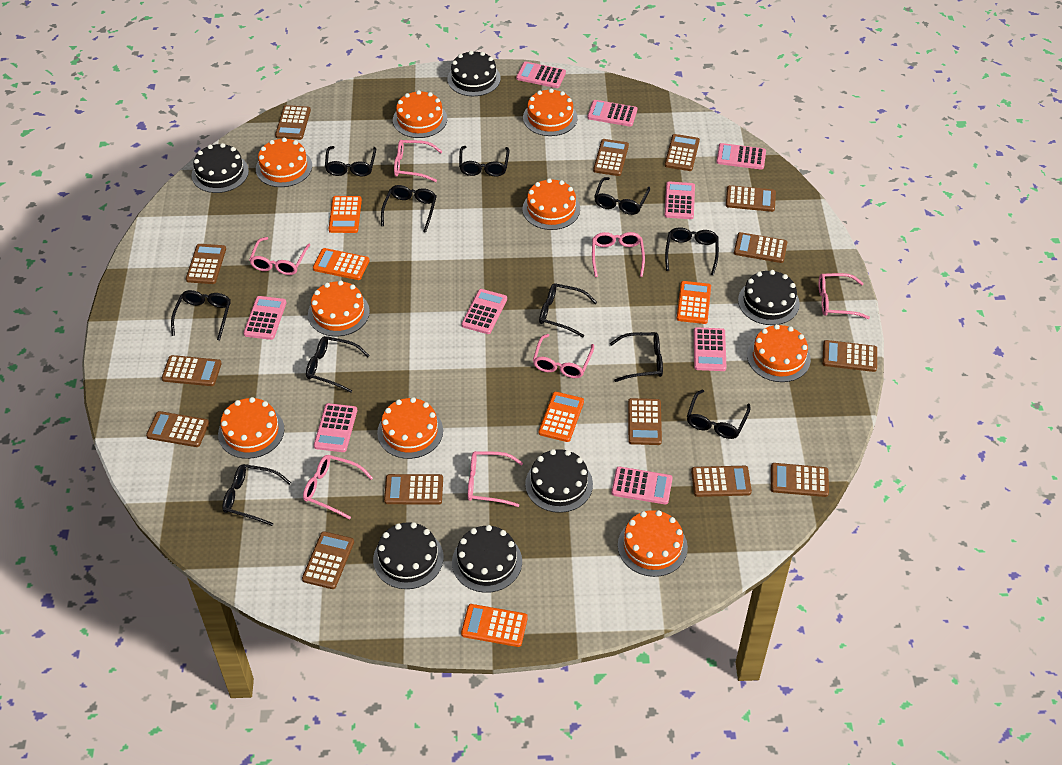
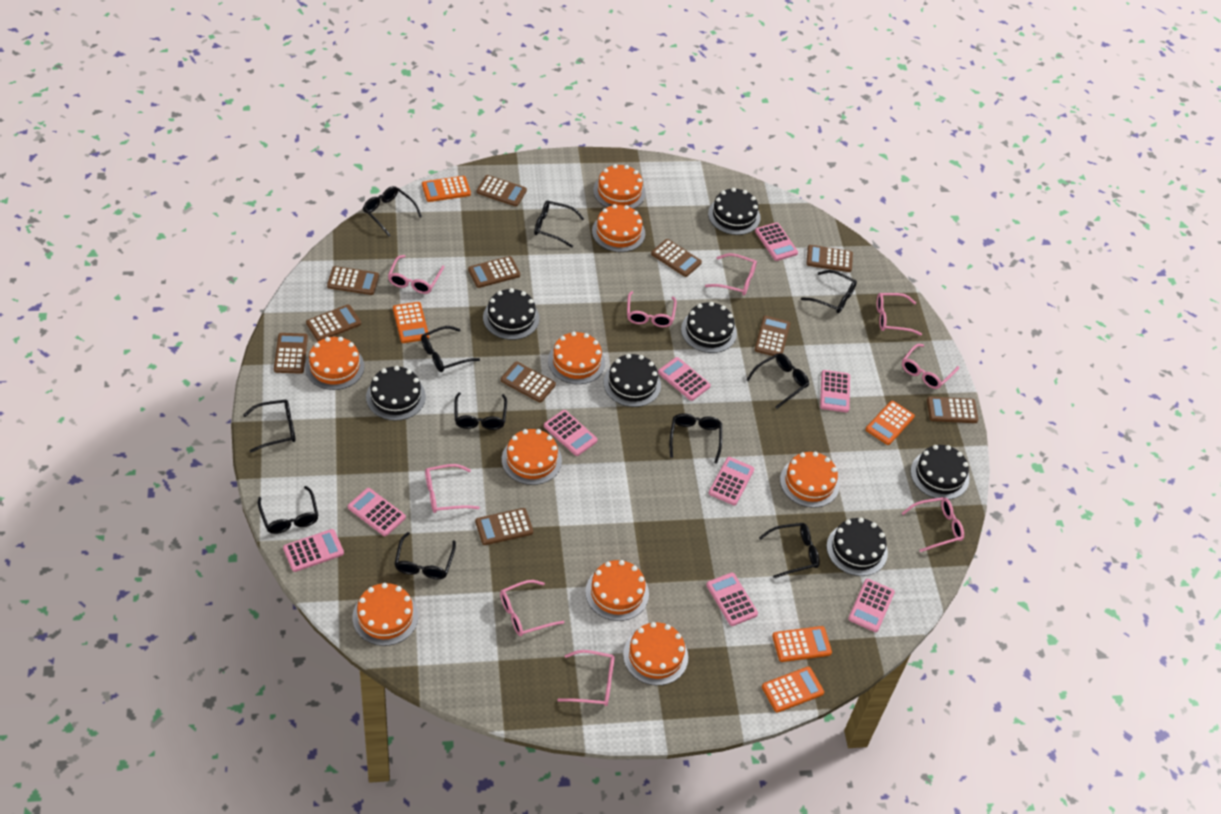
black cake: [192,143,249,193] [373,522,444,589] [447,50,501,96] [452,525,522,593] [525,449,593,513] [738,270,800,325] = 6 -> [366,366,426,421] [483,288,539,340] [604,354,661,407] [681,302,737,353] [708,188,761,235] [827,518,888,576] [911,445,969,499] = 7
brown calculator: [146,411,209,447] [162,355,222,386] [186,244,226,284] [275,105,311,140] [302,531,354,589] [384,474,443,505] [593,139,629,176] [628,398,662,445] [665,134,700,171] [691,466,752,497] [726,185,776,212] [734,232,787,263] [771,463,829,497] [822,340,877,372] = 14 -> [274,333,308,374] [306,304,361,341] [327,266,379,295] [468,256,520,288] [475,508,533,545] [477,175,527,206] [501,361,556,403] [651,239,702,277] [755,316,790,356] [806,245,853,272] [927,397,978,423] = 11
pink glasses: [249,237,310,275] [303,455,373,519] [394,140,443,182] [468,451,523,507] [533,334,594,378] [592,232,645,277] [819,273,870,319] = 7 -> [388,255,444,294] [425,464,480,513] [500,580,564,636] [557,650,615,706] [627,291,677,327] [705,253,757,296] [877,293,922,336] [902,344,959,389] [902,497,964,552] = 9

